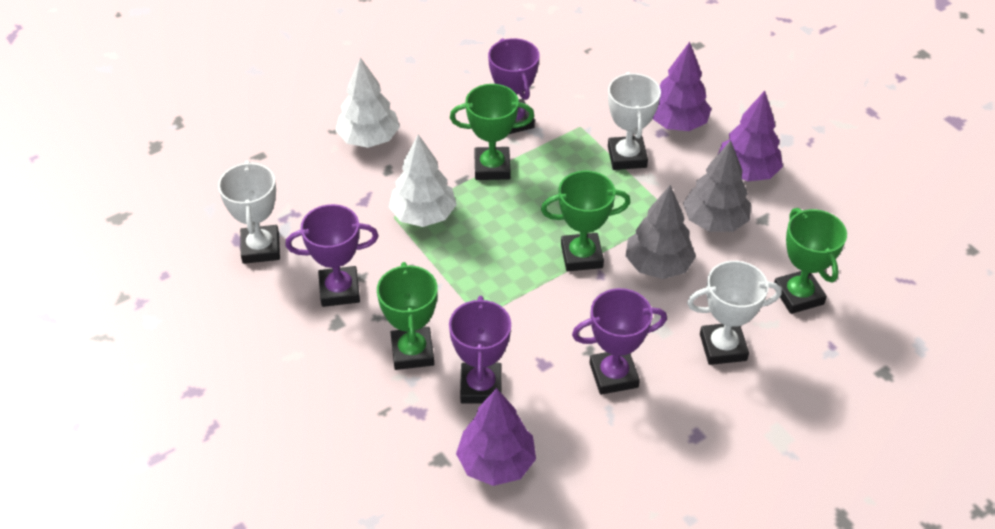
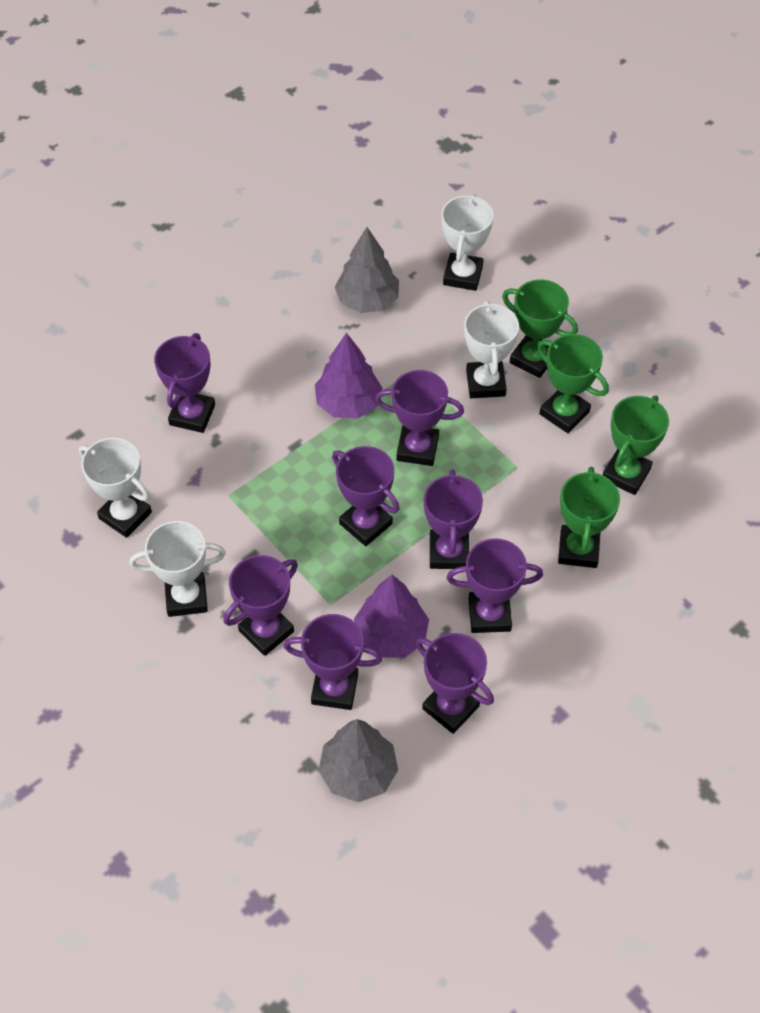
purple tree: [456,388,536,486] [652,42,711,131] [718,91,783,181] = 3 -> [315,333,383,419] [354,575,429,658] = 2
purple trophy: [285,204,378,307] [449,296,511,404] [488,38,540,134] [572,288,667,395] = 4 -> [154,333,215,433] [224,555,298,656] [284,614,382,710] [332,446,399,546] [375,370,464,466] [416,633,494,734] [424,469,483,569] [446,538,543,633] = 8
white tree: [335,57,400,148] [389,134,457,227] = 2 -> none = 0
white trophy: [218,161,280,264] [608,72,661,170] [687,261,782,365] = 3 -> [79,438,152,538] [129,521,226,617] [441,194,494,291] [464,301,519,398] = 4

